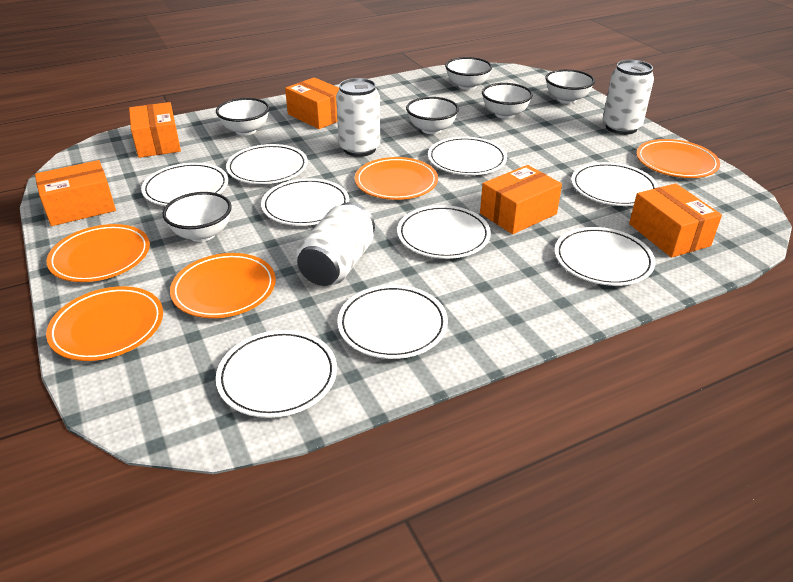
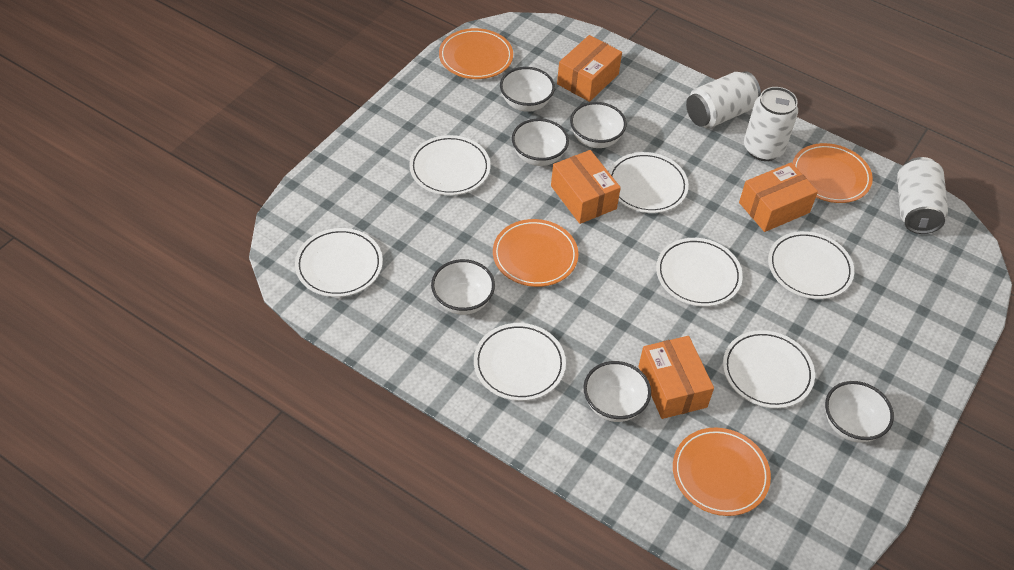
orange box: [35,160,116,226] [129,102,181,158] [285,77,339,129] [480,165,562,234] [629,183,722,258] = 5 -> [551,150,621,224] [557,35,622,102] [638,336,714,419] [739,163,818,232] = 4
orange plate: [46,286,163,361] [47,224,150,282] [170,253,276,318] [355,157,438,200] [636,139,720,178] = 5 -> [439,28,513,79] [493,219,578,287] [673,428,771,516] [793,143,873,203] = 4
white plate: [141,163,228,206] [216,330,337,418] [226,144,308,184] [261,178,349,226] [337,285,448,359] [397,205,491,259] [428,137,507,175] [555,227,655,286] [571,162,658,206] = 9 -> [295,228,383,297] [409,135,491,196] [474,323,566,401] [609,152,689,213] [656,238,743,307] [723,330,815,408] [768,231,854,299] = 7

